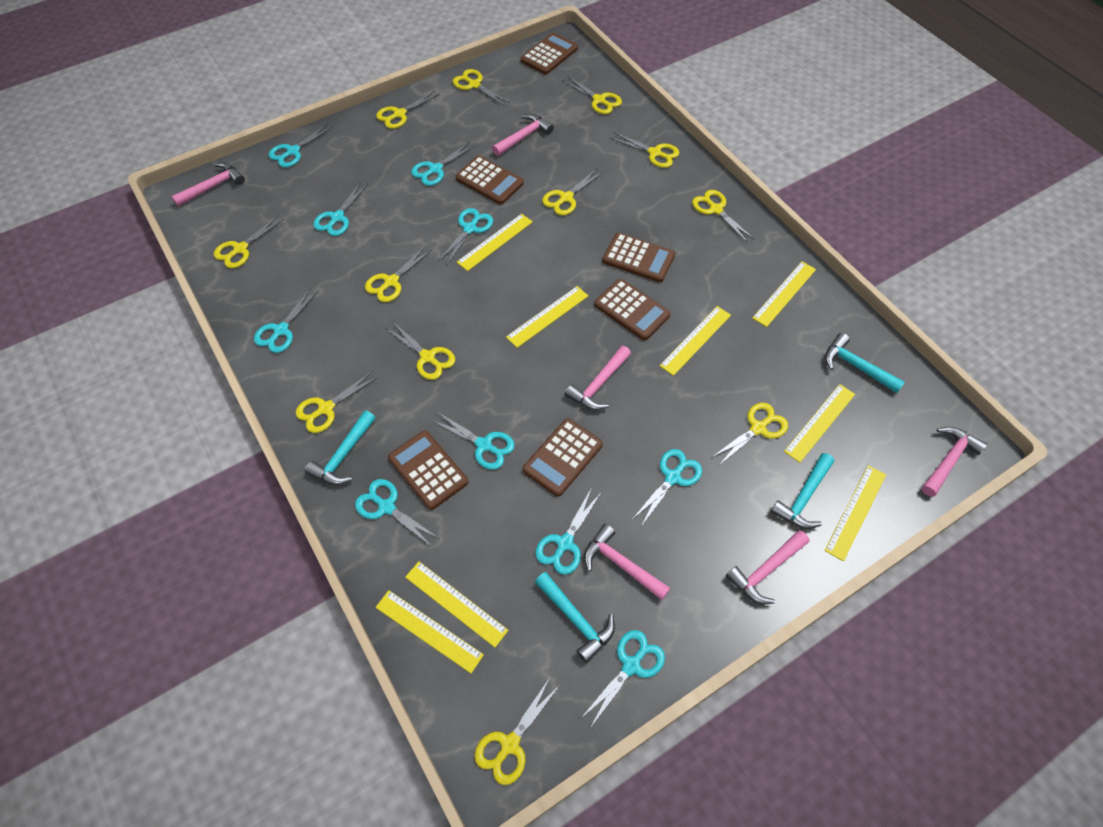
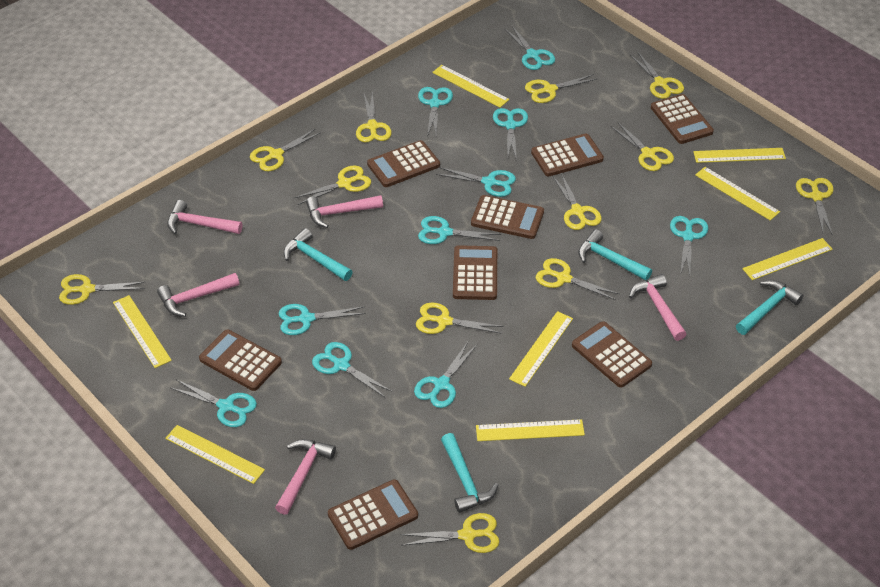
brown calculator: [388,431,468,510] [455,156,524,204] [521,33,578,75] [523,418,603,497] [594,279,671,340] [602,233,675,283] = 6 -> [199,329,282,391] [328,479,418,550] [367,140,440,187] [453,245,497,300] [471,195,544,239] [531,133,604,176] [572,321,652,388] [651,94,714,144] = 8
pink hammer: [171,162,245,207] [492,114,554,156] [564,346,631,410] [584,524,670,600] [726,530,809,604] [922,427,987,497] = 6 -> [157,273,240,317] [167,200,242,234] [275,439,336,515] [306,195,383,228] [629,274,686,341] = 5

